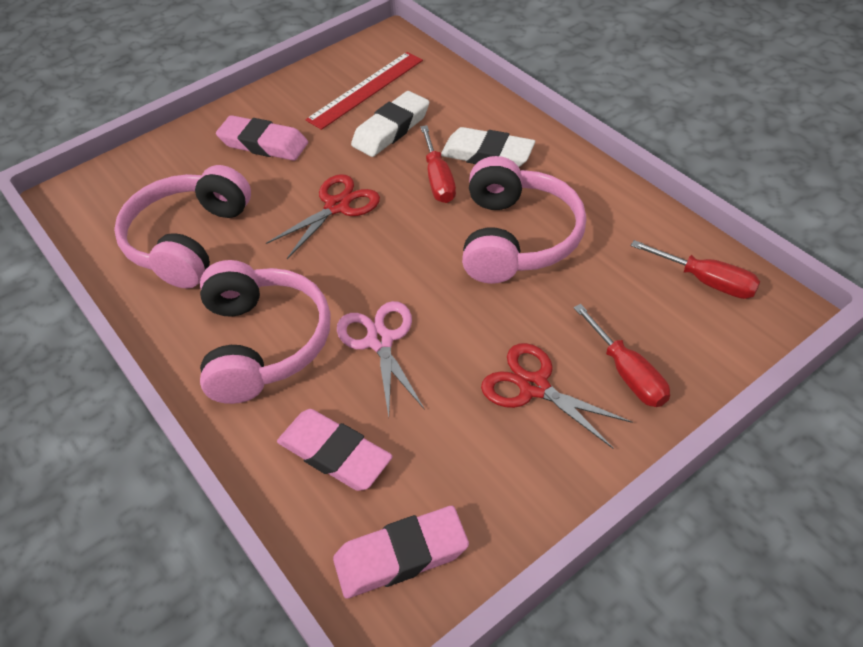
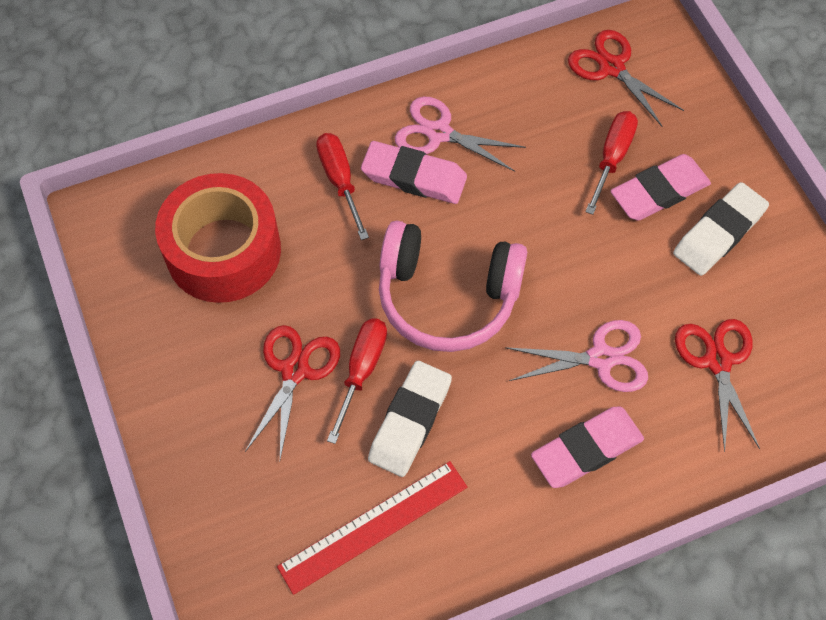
pink headphones: [114,165,251,289] [200,260,330,404] [462,156,586,284] = 3 -> [379,221,527,352] = 1
pink scissors: [337,301,425,417] = 1 -> [395,97,526,172] [505,320,648,392] = 2
red scissors: [266,174,380,259] [481,343,633,448] = 2 -> [245,325,340,459] [568,30,684,126] [675,319,760,453] = 3
red tape: none = 0 -> [155,173,281,303] = 1

